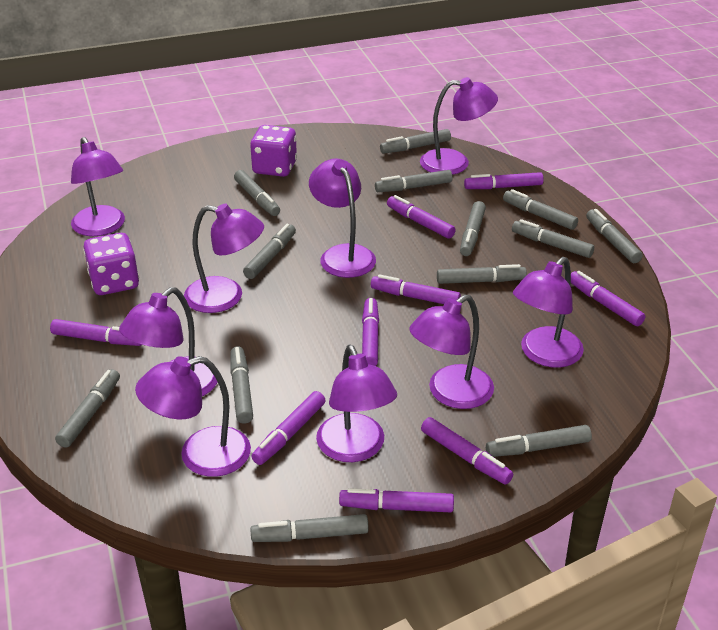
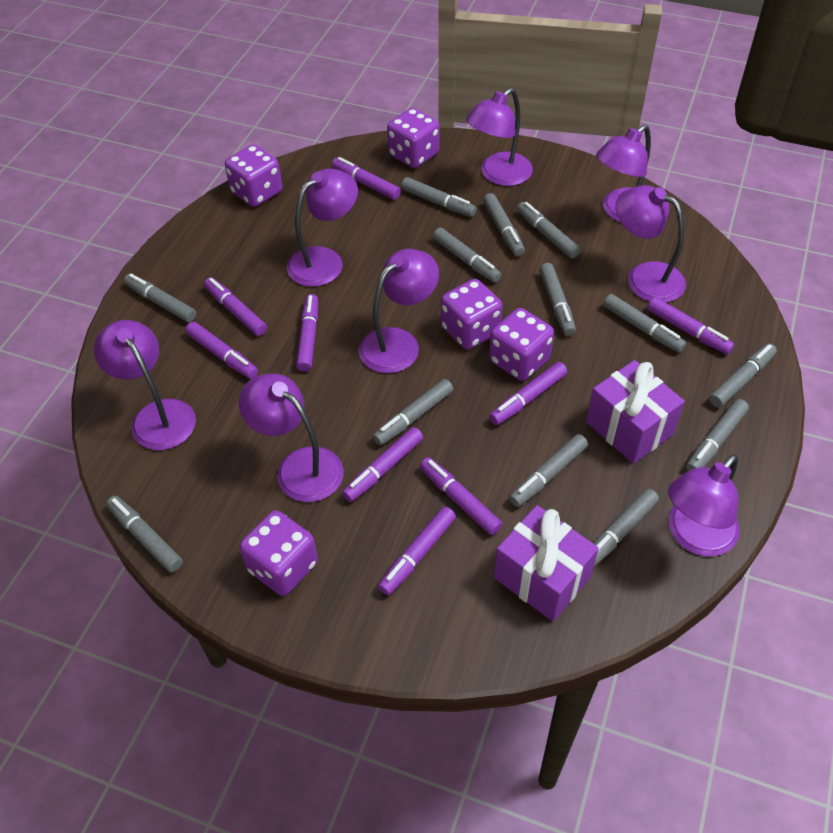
purple dice: [83,233,139,295] [250,125,297,177] = 2 -> [225,144,282,207] [239,510,318,596] [387,108,439,168] [441,279,502,350] [489,308,554,381] = 5
purple gift: none = 0 -> [494,505,599,622] [586,360,685,464] = 2
purple lamp: [71,137,125,236] [119,287,217,396] [135,356,251,477] [184,203,264,313] [309,159,376,278] [316,344,397,462] [409,295,494,409] [420,77,498,175] [513,257,584,368] = 9 -> [94,320,196,450] [239,373,344,502] [287,169,358,287] [359,249,439,373] [466,88,533,186] [596,125,651,222] [616,185,686,303] [668,454,740,557] = 8

